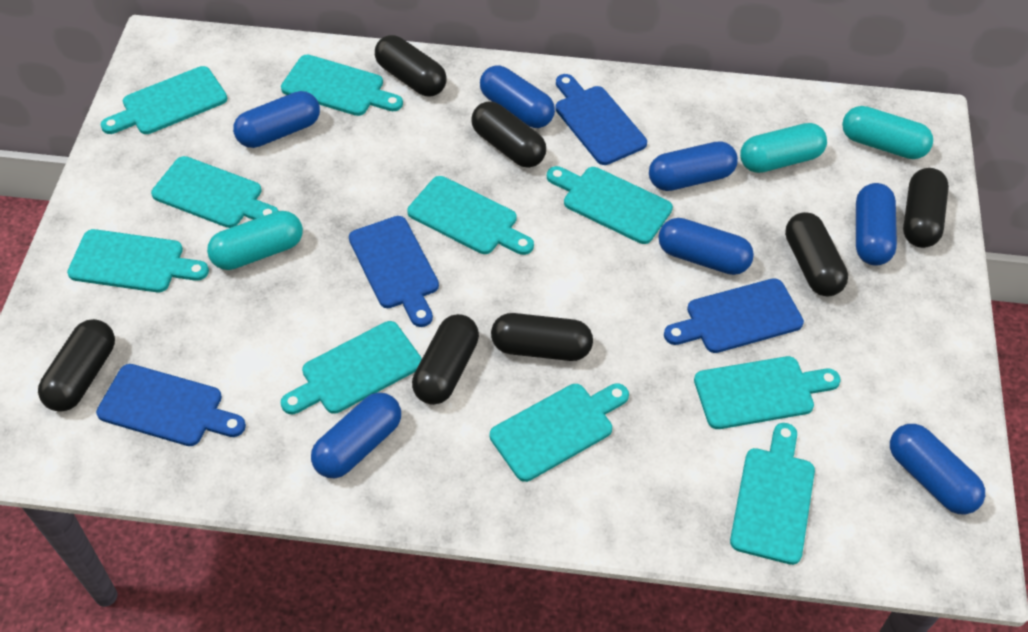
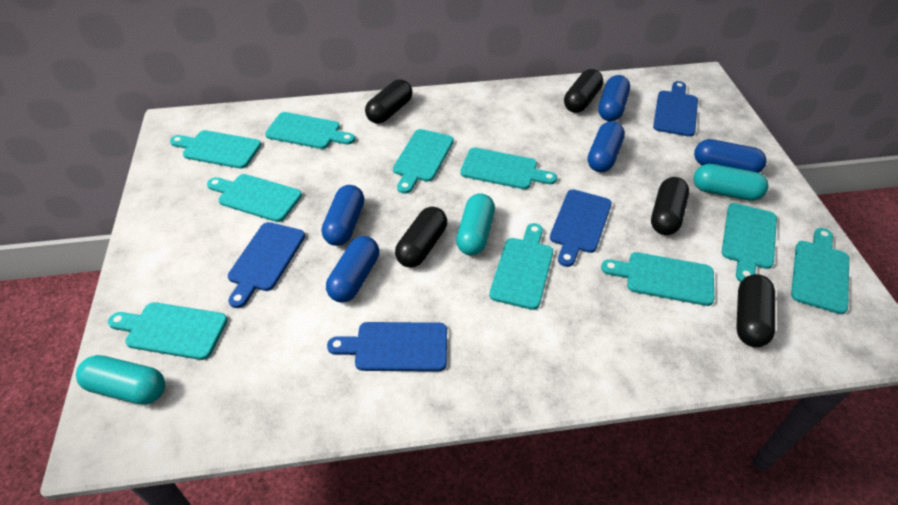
black capsule: [38,319,115,412] [375,35,446,97] [412,314,479,405] [472,101,546,168] [491,313,593,361] [785,212,848,297] [903,168,949,248] = 7 -> [365,79,413,124] [395,207,447,267] [564,69,603,113] [651,177,689,235] [736,274,775,347] = 5
blue capsule: [233,91,320,148] [311,392,401,478] [480,65,555,128] [649,141,738,191] [658,218,754,275] [856,183,897,266] [890,424,985,514] = 7 -> [322,185,364,246] [326,236,379,302] [588,121,625,172] [598,75,630,121] [694,139,767,173] = 5

